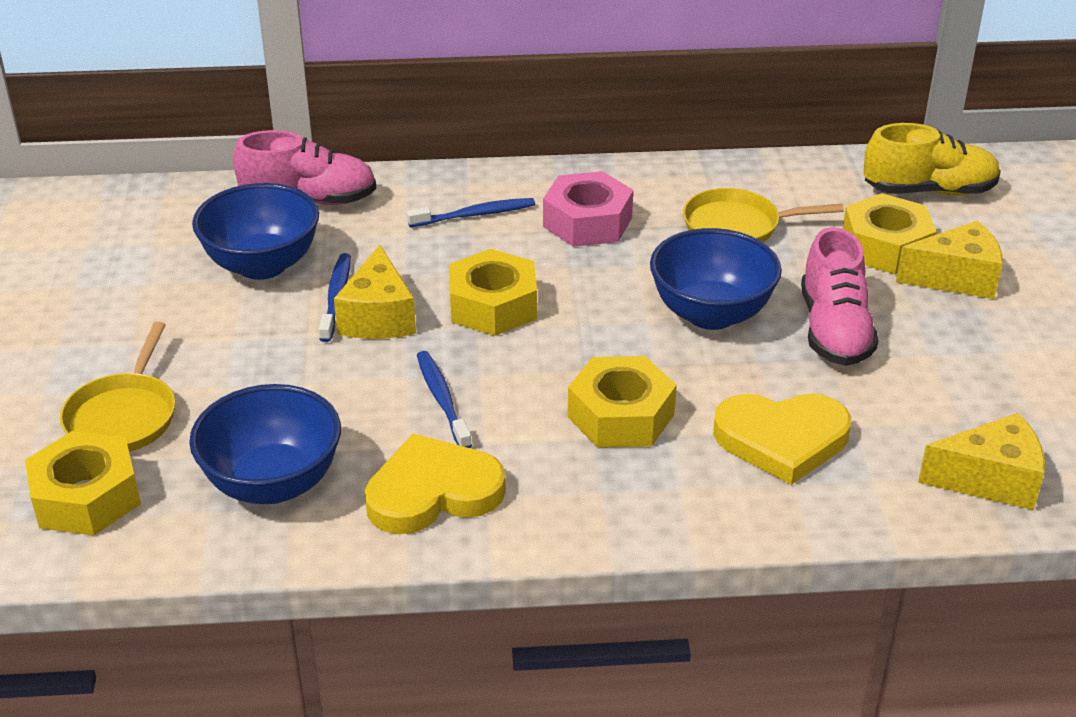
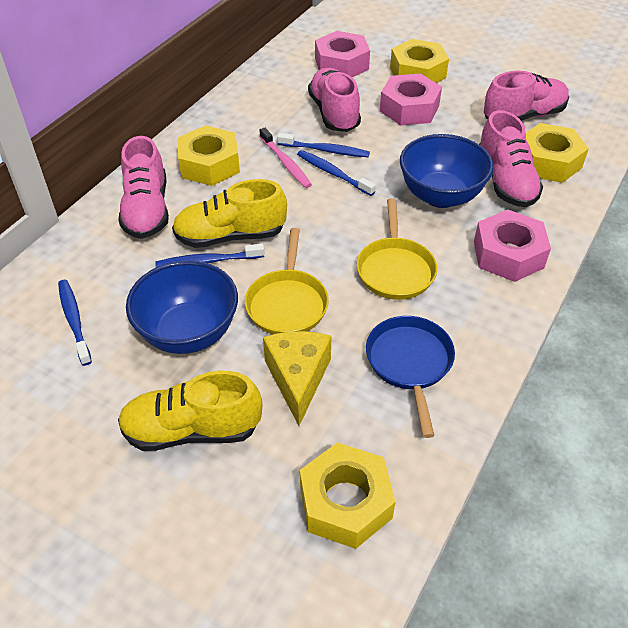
blue bowl: [189,384,341,504] [192,183,319,280] [650,228,782,330] = 3 -> [126,260,238,354] [400,134,494,208] = 2
blue pan: none = 0 -> [366,316,455,438] = 1
blue toothbrush: [319,253,351,342] [407,198,535,227] [417,351,472,448] = 3 -> [58,280,92,366] [155,244,264,267] [277,133,370,157] [297,150,376,196] = 4
pink nut: [543,171,633,247] = 1 -> [315,31,370,77] [380,73,442,125] [474,210,551,282] = 3
pink shoe: [233,130,376,205] [801,227,878,366] = 2 -> [118,136,169,239] [308,68,361,132] [479,110,543,207] [484,71,569,121] = 4
pink toothbrush: none = 0 -> [260,128,312,188] = 1
yellow cheese: [334,245,416,339] [896,221,1003,299] [918,413,1045,510] = 3 -> [263,331,332,426] = 1
yellow heart: [365,434,506,534] [713,393,851,485] = 2 -> none = 0
yellow shoe: [864,123,1001,196] = 1 -> [118,371,262,451] [172,179,287,248] = 2

